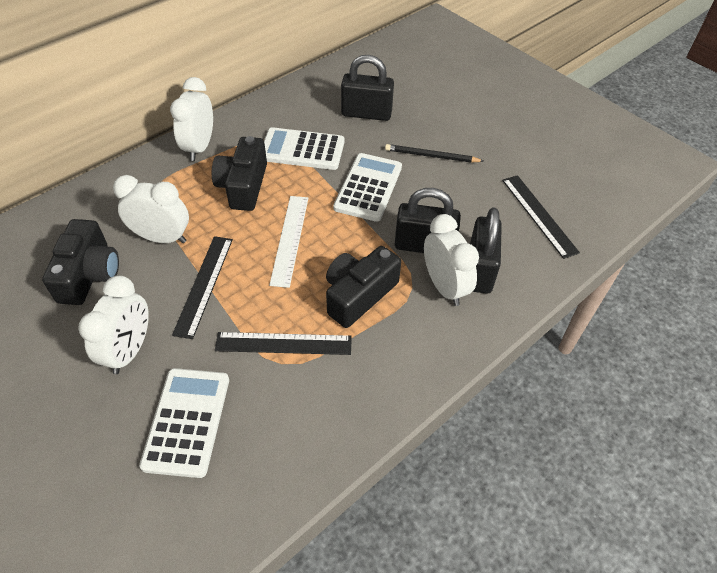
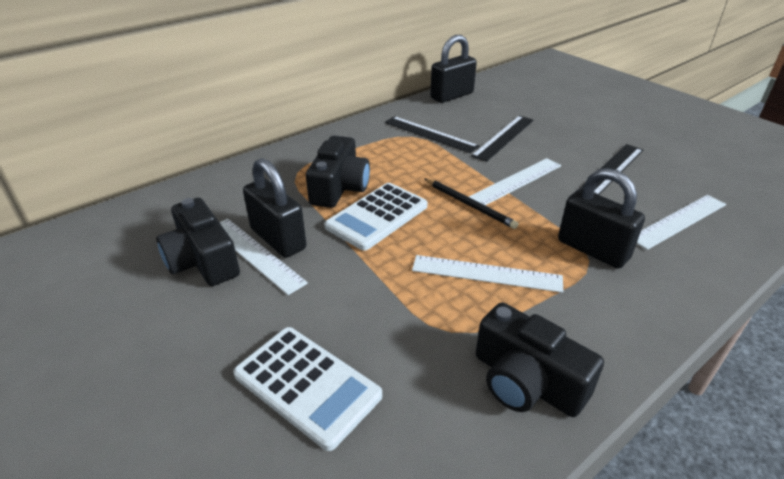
white calculator: [139,368,229,478] [264,127,345,170] [333,153,402,222] = 3 -> [233,327,382,451] [324,183,428,251] = 2
white clock: [78,275,149,374] [113,175,189,243] [170,77,213,161] [424,214,479,306] = 4 -> none = 0
white ruler: [269,196,308,288] = 1 -> [219,219,308,295] [412,255,563,293] [469,158,561,205] [637,195,726,250] = 4

